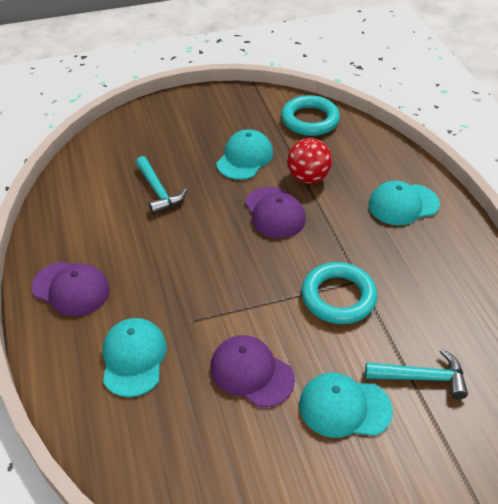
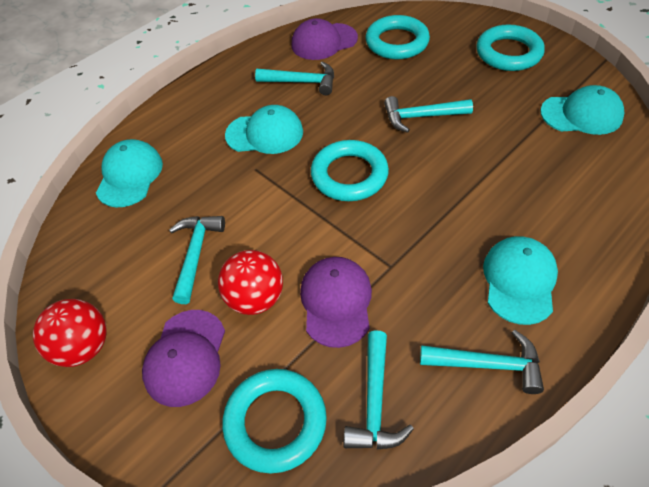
red ball: [287,138,332,184] = 1 -> [33,299,107,367] [218,250,283,315] = 2
turquoise hammer: [136,156,187,215] [365,349,468,399] = 2 -> [169,216,225,304] [255,61,334,95] [343,330,414,450] [384,96,473,133] [420,330,544,394] = 5
turquoise ring: [281,95,340,136] [302,262,377,324] = 2 -> [222,369,327,473] [311,140,389,201] [366,15,430,59] [476,24,545,71] = 4

